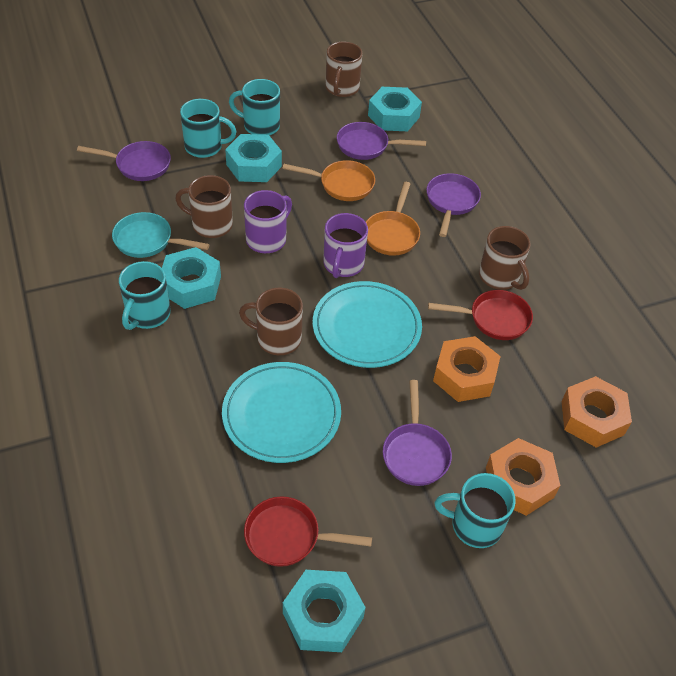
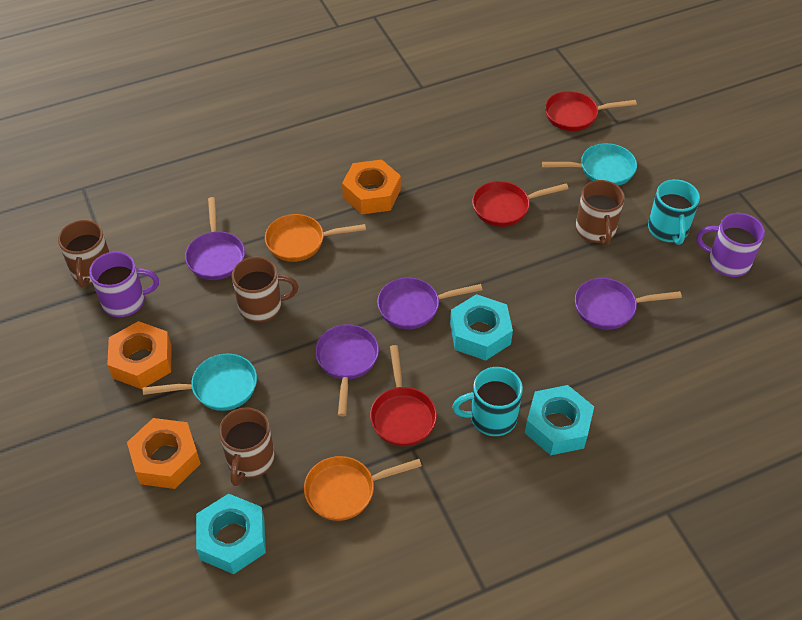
red pan: [244,496,372,567] [428,290,533,340] = 2 -> [370,345,437,446] [472,181,569,227] [545,91,637,131] = 3
turquoise mug: [119,261,171,330] [180,99,237,158] [229,79,280,136] [435,473,516,548] = 4 -> [452,367,523,436] [648,179,700,245] = 2
turquoise nut: [162,247,221,309] [225,134,282,182] [283,570,366,652] [368,87,422,131] = 4 -> [196,494,266,574] [450,294,513,361] [525,385,594,455] = 3
turquoise pan: [112,212,210,258] = 1 -> [143,354,257,411] [542,143,637,186] = 2
turquoise plate: [222,362,341,463] [313,281,422,368] = 2 -> none = 0

